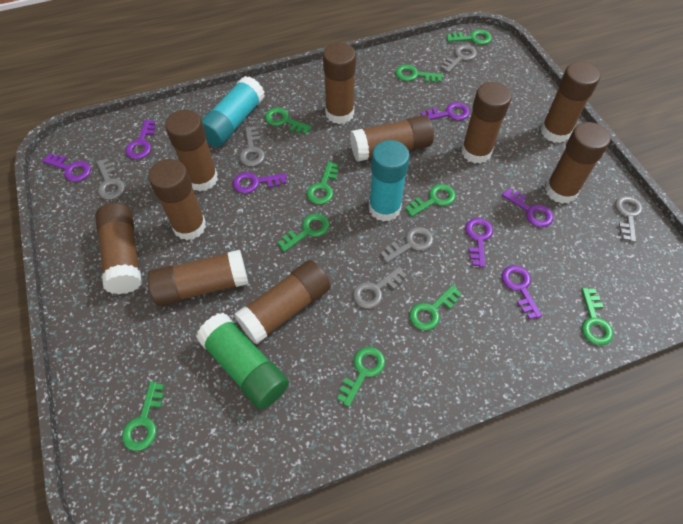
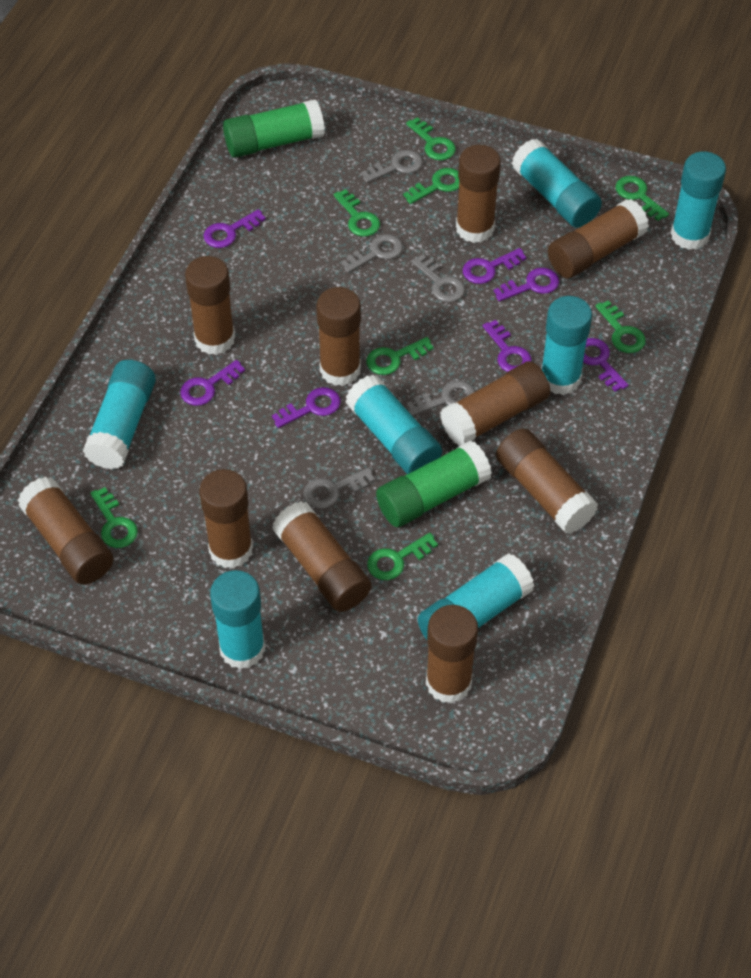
green glue stick: [196,313,289,409] = 1 -> [223,99,325,158] [376,440,492,527] = 2
green key: [122,381,164,451] [265,108,312,134] [278,214,330,252] [307,161,338,204] [337,347,385,407] [395,65,443,83] [405,184,456,217] [409,285,462,330] [447,30,492,45] [581,288,613,346] = 10 -> [90,487,138,548] [333,189,380,237] [366,337,434,375] [367,533,438,580] [403,168,459,204] [406,117,456,160] [595,300,646,353] [615,176,669,221] = 8
grey key: [97,158,125,200] [239,127,265,167] [353,267,407,309] [380,227,434,263] [441,45,477,73] [615,196,643,243] = 6 -> [303,468,375,509] [341,234,403,273] [361,150,423,183] [406,380,475,416] [411,254,465,302] = 5
turquoise glue stick: [202,76,265,147] [369,140,410,222] = 2 -> [83,360,156,470] [210,570,265,669] [346,375,442,474] [417,553,534,640] [512,139,602,228] [541,296,592,395] [671,152,726,250] = 7

